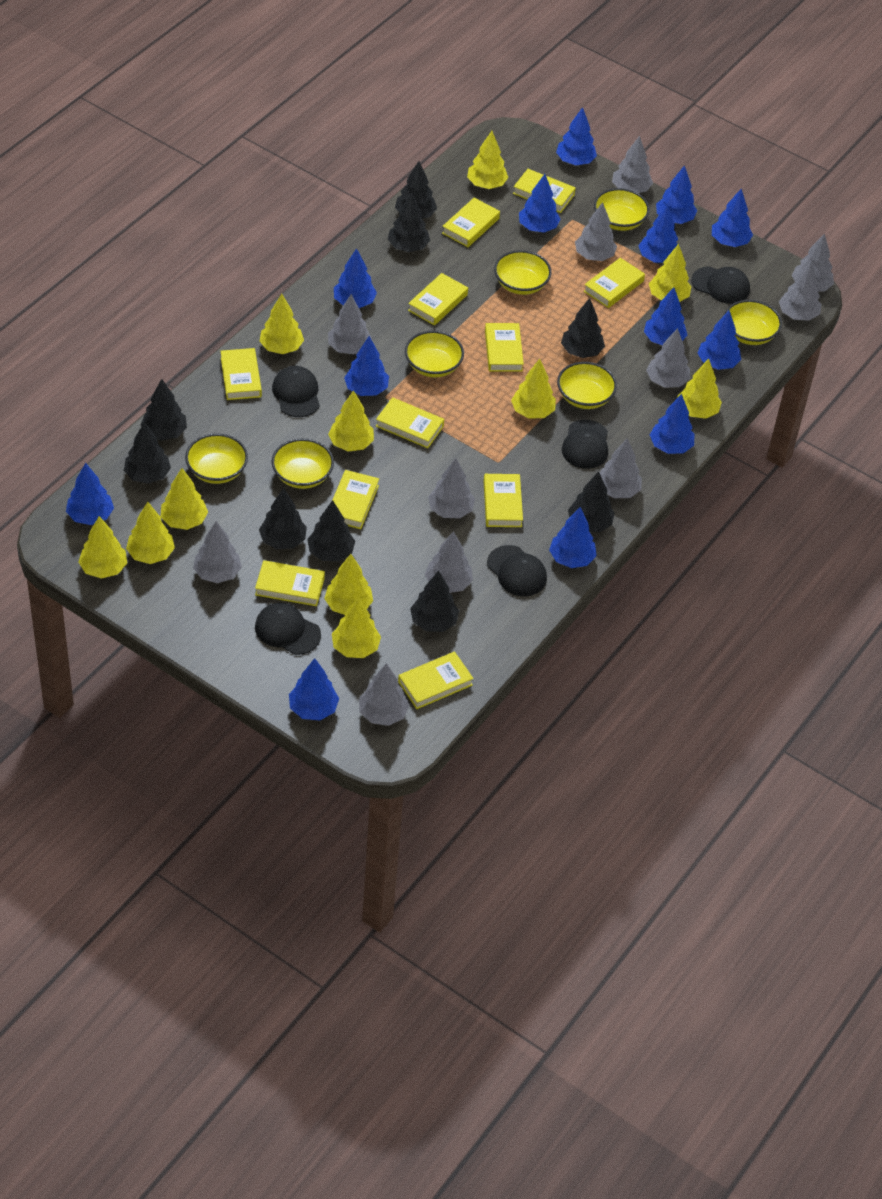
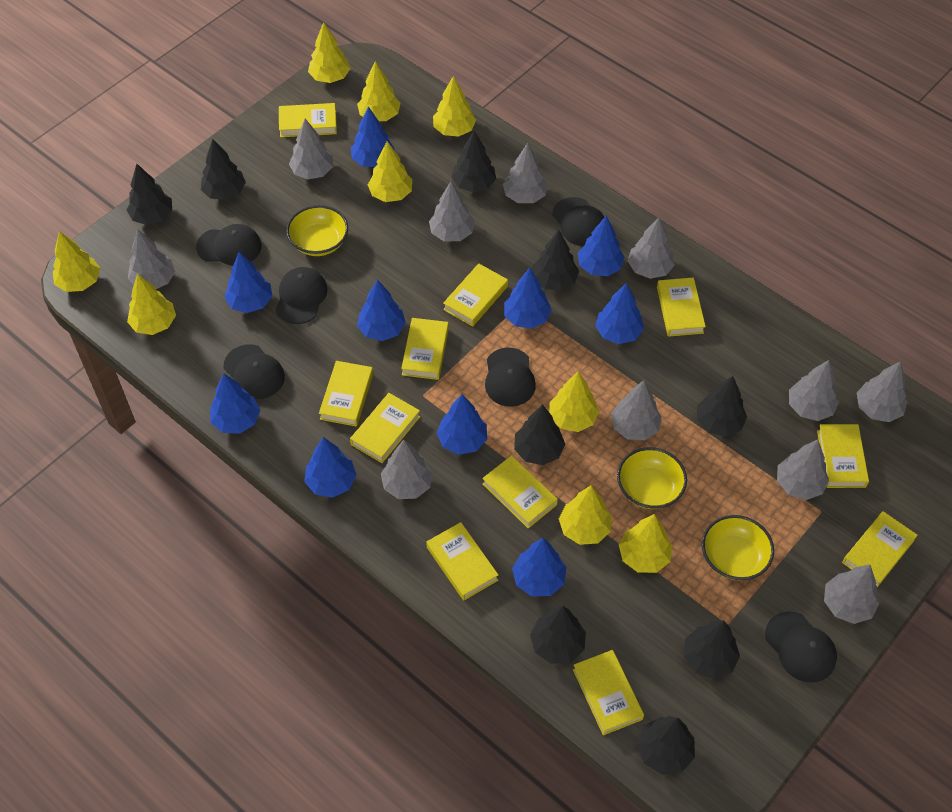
black cap: [255,603,321,655] [272,366,320,417] [487,545,547,596] [562,420,608,469] [691,266,750,304] = 5 -> [196,224,262,266] [224,344,285,399] [276,267,328,324] [485,347,536,407] [552,197,604,246] [765,611,837,683] = 6
blue tree: [66,463,114,525] [289,658,339,721] [334,248,377,308] [344,336,389,396] [519,174,561,233] [549,507,597,568] [556,107,597,165] [638,205,678,263] [644,287,687,345] [650,394,695,454] [656,165,697,224] [698,310,741,370] [712,189,753,247] = 13 -> [210,374,260,434] [224,252,272,313] [304,437,357,498] [351,106,395,167] [357,280,406,341] [437,394,487,455] [504,268,552,329] [512,538,566,596] [578,215,624,276] [595,283,644,344] = 10
yellow bowl: [185,434,248,484] [271,438,334,489] [405,331,464,378] [494,250,552,295] [557,362,617,409] [594,188,650,231] [724,300,782,345] = 7 -> [286,205,348,256] [617,447,687,509] [702,515,774,581] = 3
yellow tree: [78,516,127,579] [126,502,175,564] [161,468,208,530] [259,294,304,354] [324,554,373,615] [328,390,374,452] [332,597,381,658] [467,131,508,189] [511,359,556,419] [649,244,691,302] [677,358,722,419] = 11 -> [53,231,100,292] [127,274,176,335] [308,22,350,83] [357,61,400,121] [368,141,412,202] [433,76,476,137] [549,371,599,432] [559,485,612,545] [619,514,673,573] = 9

